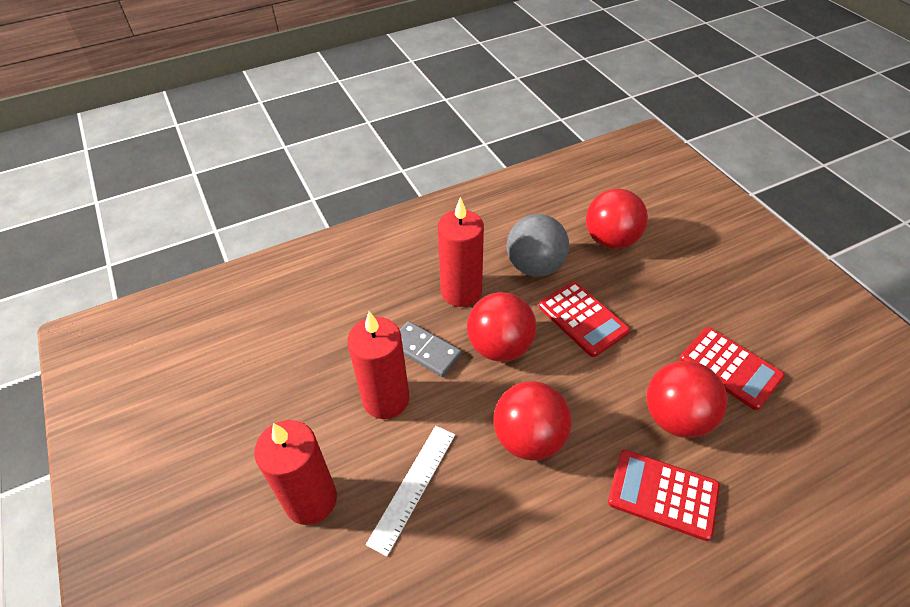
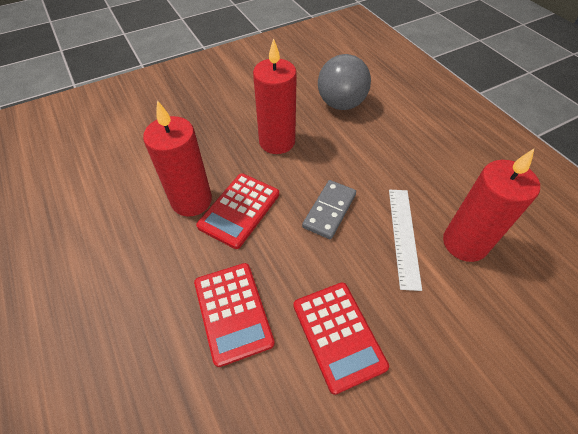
red ball: [467,292,537,362] [493,381,572,460] [586,189,648,249] [646,361,728,438] = 4 -> none = 0

